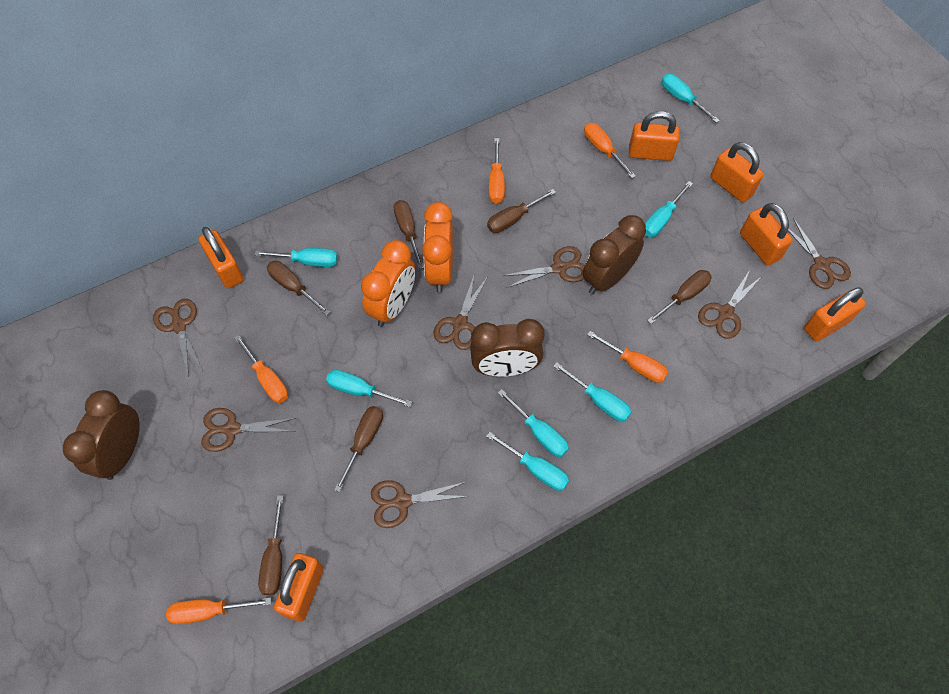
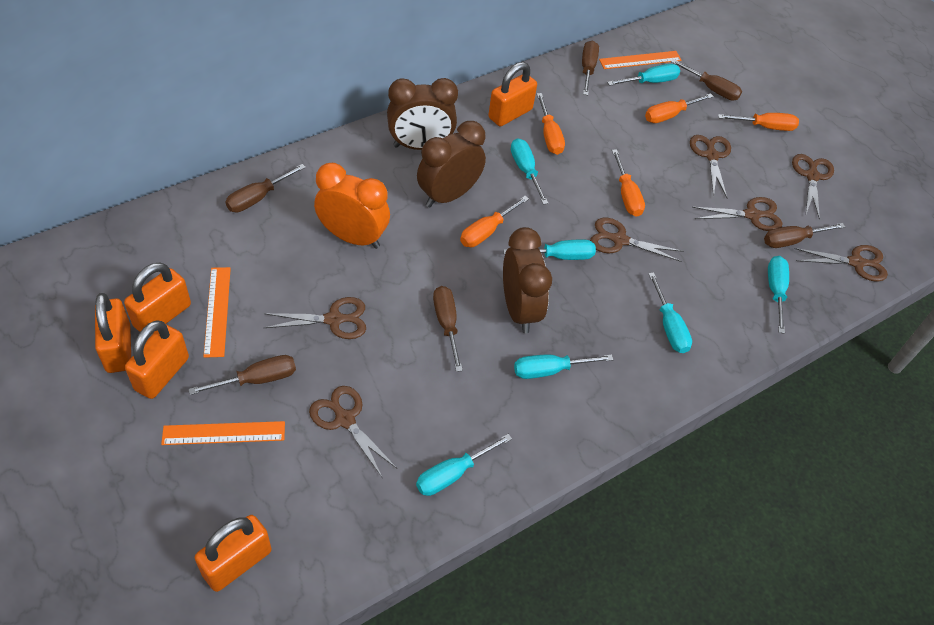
orange clock: [361,240,415,327] [422,202,453,293] = 2 -> [314,163,390,249] = 1
orange padlock: [199,227,244,289] [274,553,324,622] [629,111,680,161] [710,142,764,202] [740,203,792,265] [804,287,866,342] = 6 -> [95,293,131,373] [124,263,191,335] [125,320,189,399] [195,515,272,592] [489,62,537,126] = 5
orange ruler: none = 0 -> [161,421,285,445] [203,267,231,358] [599,51,682,69] = 3

